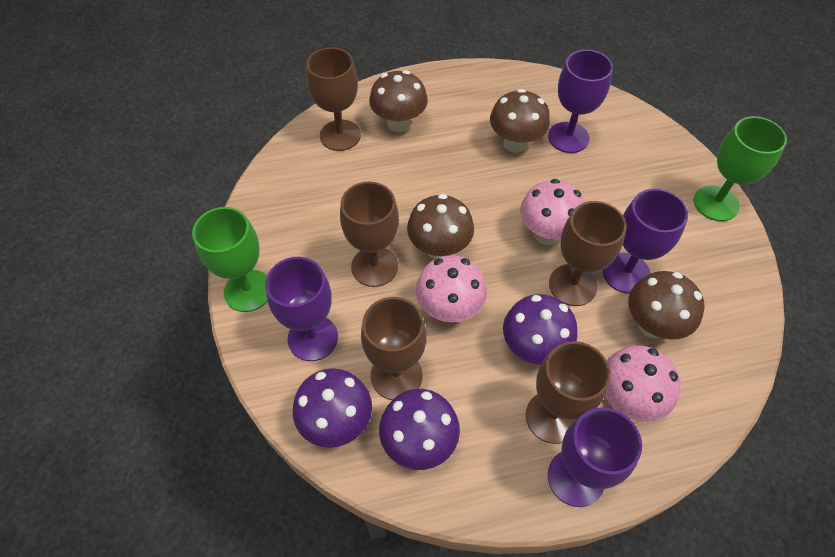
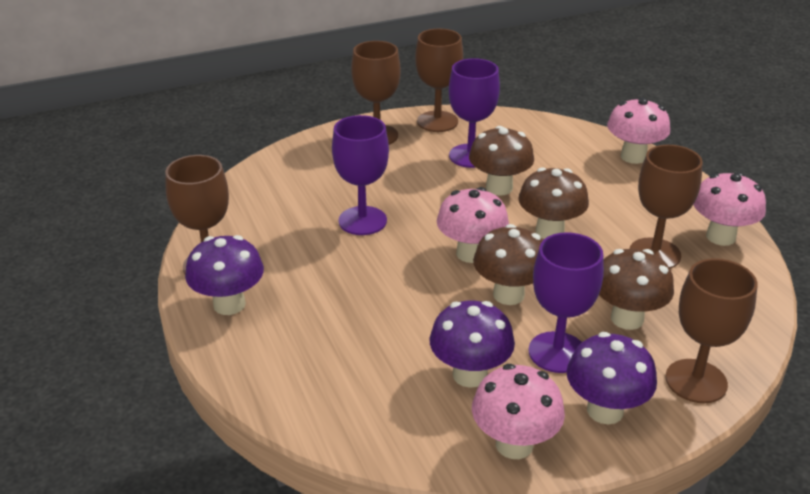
green goblet: [192,207,268,312] [694,116,787,221] = 2 -> none = 0
pink mushroom: [416,255,487,322] [520,179,585,245] [605,345,681,422] = 3 -> [437,187,509,263] [472,364,565,459] [607,97,670,164] [693,172,766,246] = 4
purple goblet: [265,257,338,361] [548,49,613,153] [548,407,642,507] [603,188,688,294] = 4 -> [332,115,389,235] [449,58,500,168] [529,232,604,373] = 3

